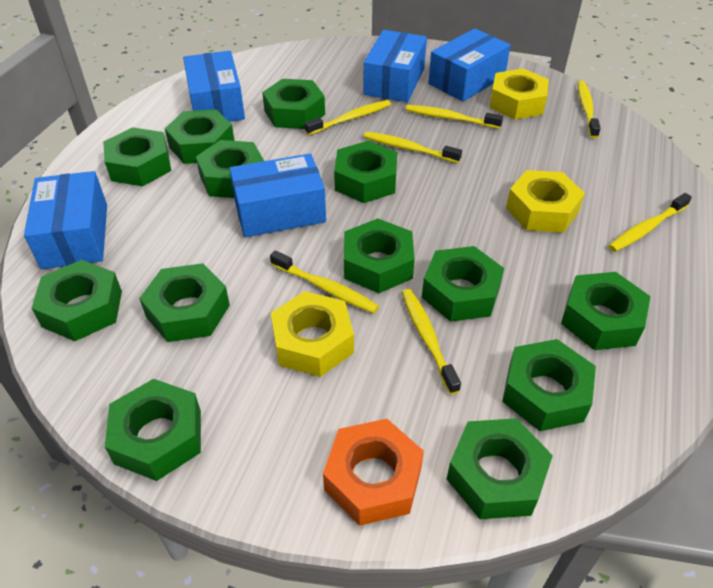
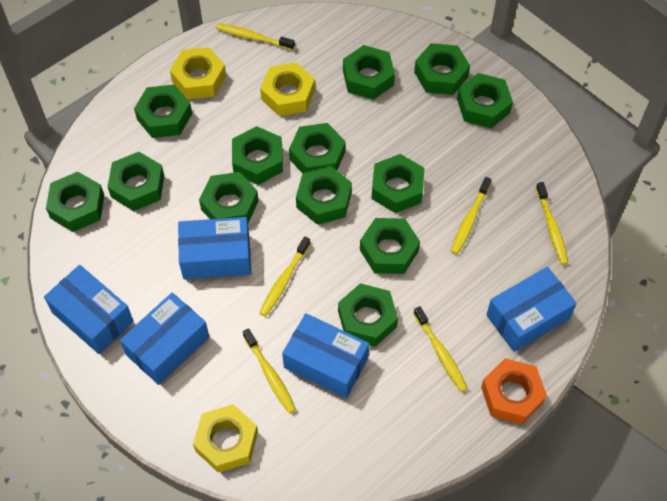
yellow toothbrush: [270,250,379,313] [305,100,391,135] [364,132,462,163] [402,289,461,394] [406,105,503,129] [578,81,601,138] [609,193,692,252] = 7 -> [216,23,295,50] [243,328,296,414] [259,236,311,317] [413,306,468,392] [451,177,491,254] [536,182,568,265] = 6

